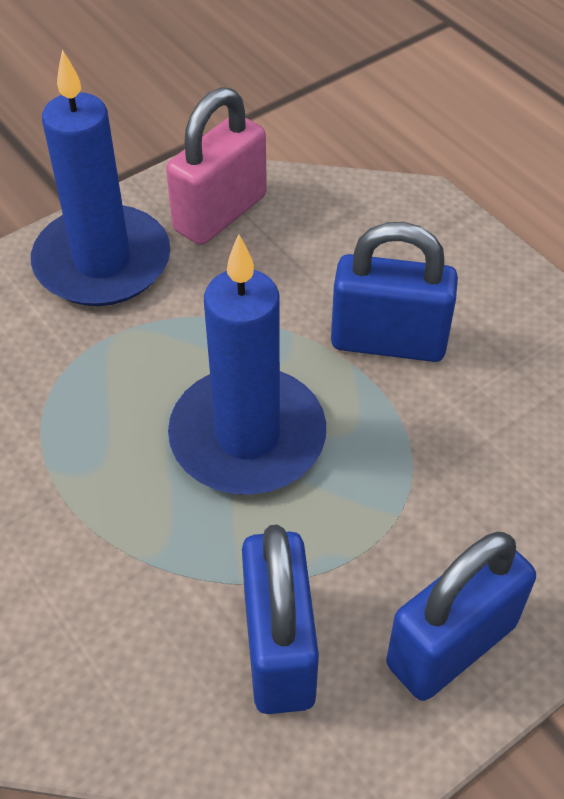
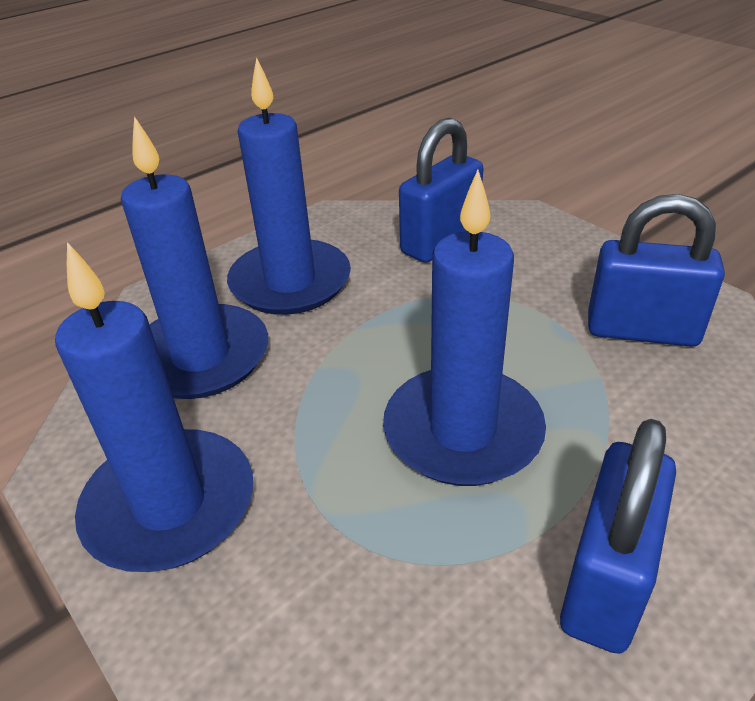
blue candle: [31,50,170,306] [168,234,326,495] = 2 -> [55,242,253,572] [121,116,268,399] [227,57,351,315] [383,170,546,486] = 4
pink padlock: [166,87,267,245] = 1 -> none = 0

